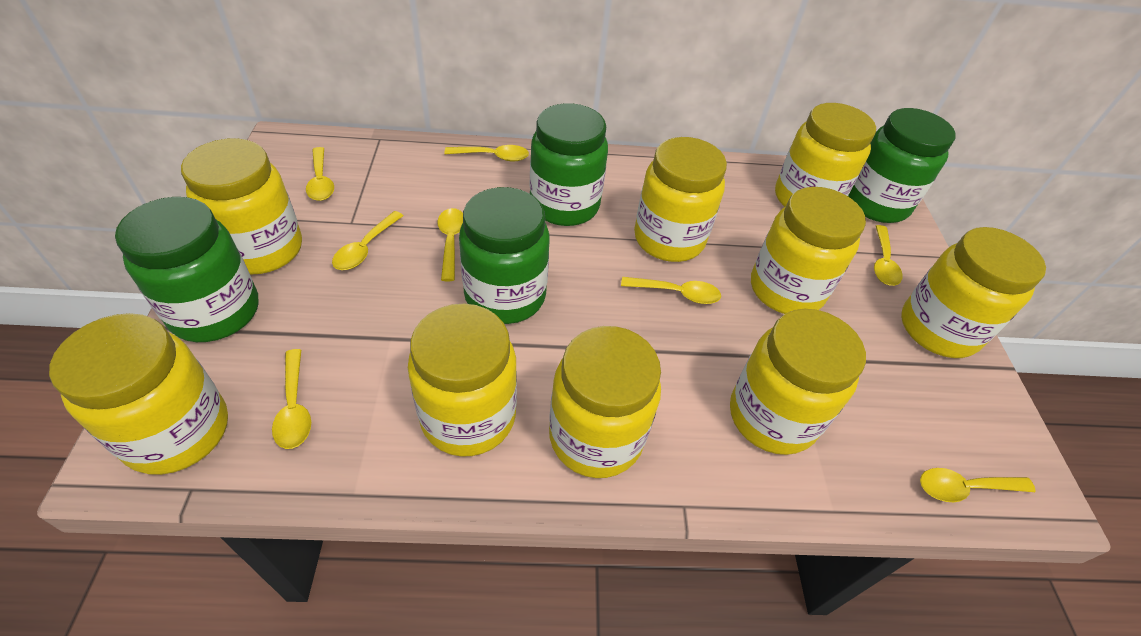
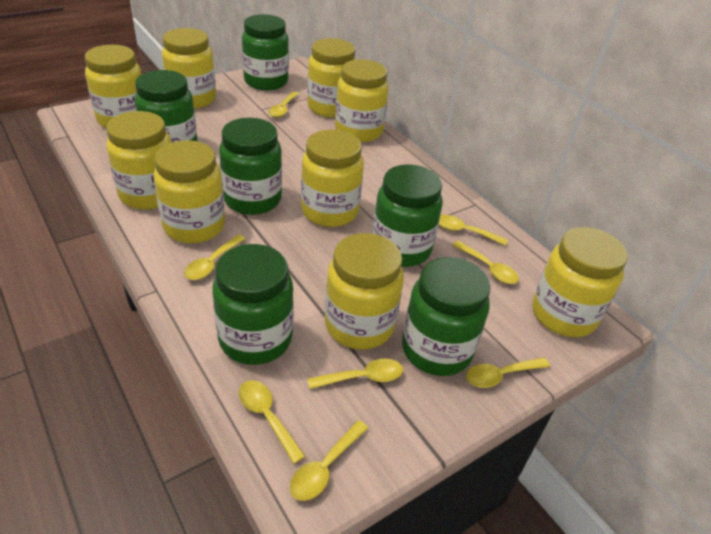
green jar: [115,197,259,342] [459,187,549,324] [529,103,608,226] [848,108,956,223] = 4 -> [135,70,197,142] [212,244,294,365] [219,118,282,215] [242,14,289,90] [372,164,443,267] [402,257,491,376] = 6

